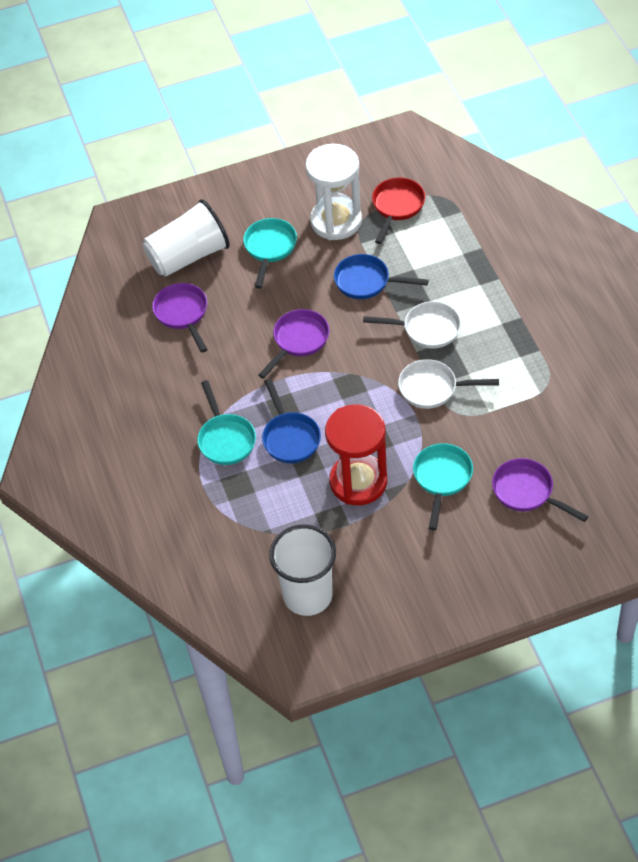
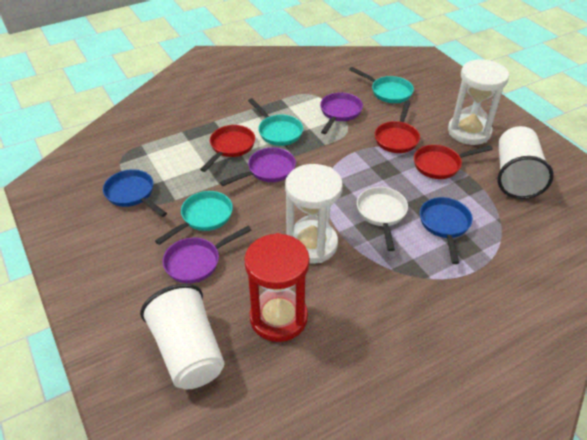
red pan: [372,178,425,244] = 1 -> [200,125,255,172] [375,100,420,153] [414,145,493,179] = 3
white hourglass: [305,144,362,240] = 1 -> [285,164,343,264] [448,59,509,145] = 2
white pan: [363,301,461,349] [398,359,499,409] = 2 -> [357,187,408,251] = 1

